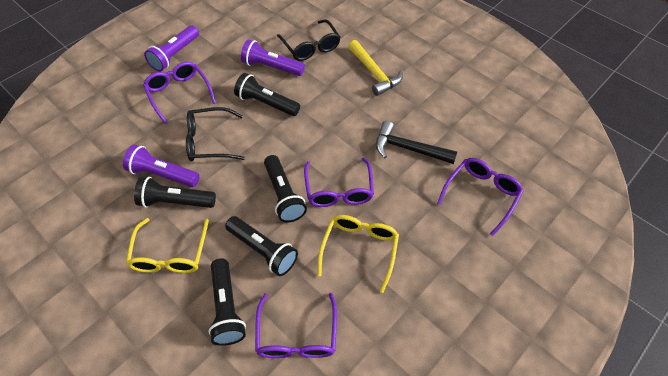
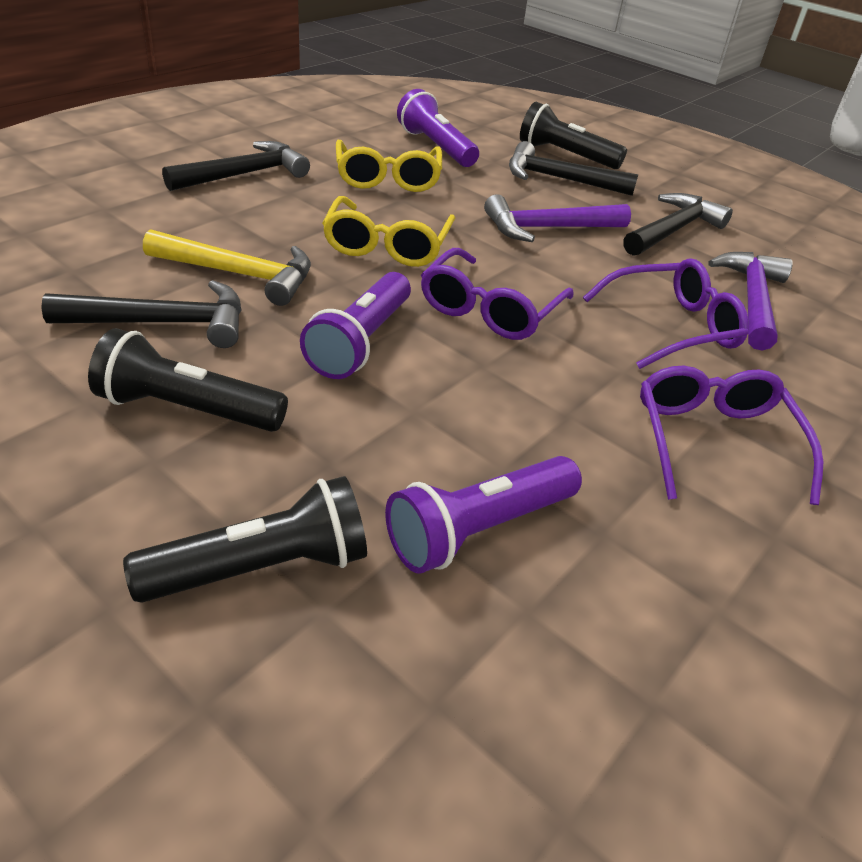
black flashlight: [134,177,216,208] [208,258,246,346] [225,216,298,276] [234,73,300,116] [264,155,307,222] = 5 -> [88,328,288,432] [123,476,367,603] [520,102,627,169] = 3
black glasses: [186,107,245,161] [277,19,340,61] = 2 -> none = 0
black hammer: [376,121,457,164] = 1 -> [41,280,241,348] [162,141,310,191] [509,141,638,196] [623,193,733,256] = 4
purple glasses: [143,62,216,124] [255,293,337,358] [304,157,374,207] [437,158,524,236] = 4 -> [421,248,574,340] [583,258,749,369] [640,366,823,505] = 3
purple hammer: none = 0 -> [484,194,631,242] [708,252,793,351] = 2

